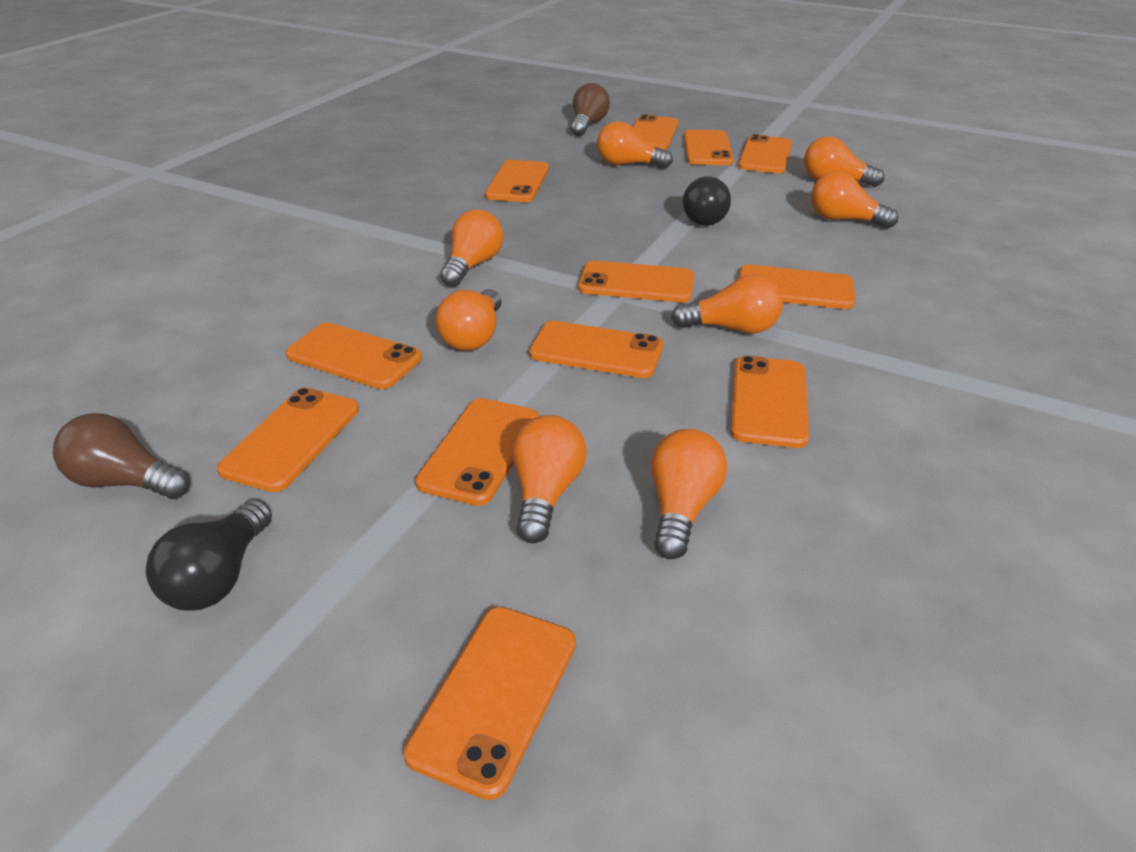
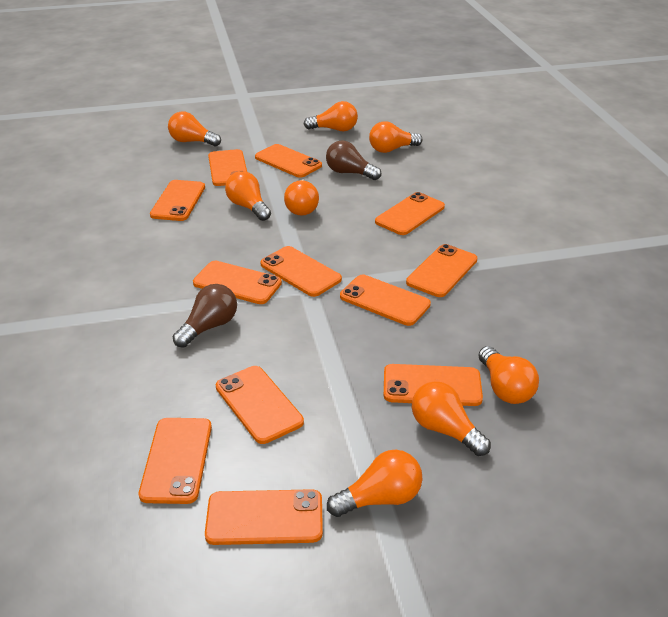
black light bulb: [146,499,272,611] [683,176,731,226] = 2 -> none = 0

